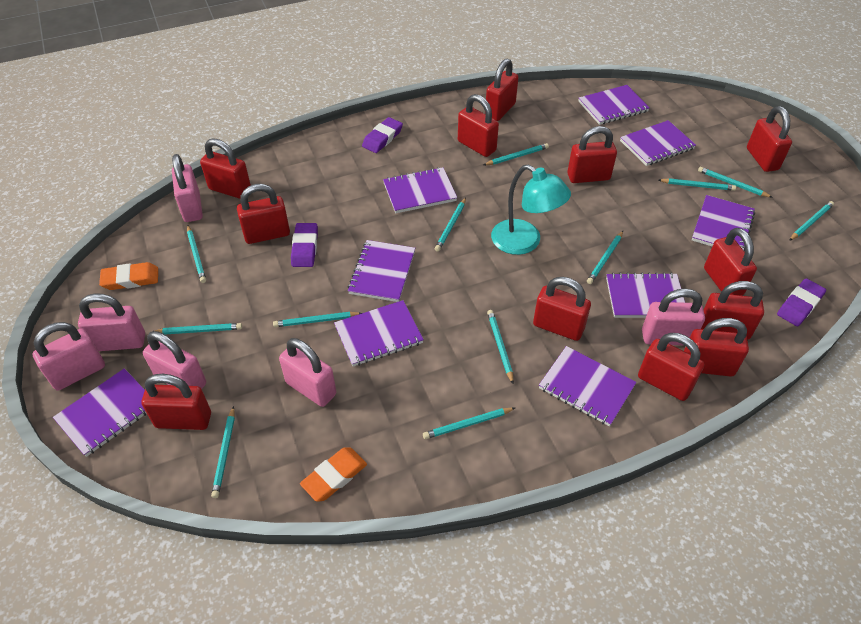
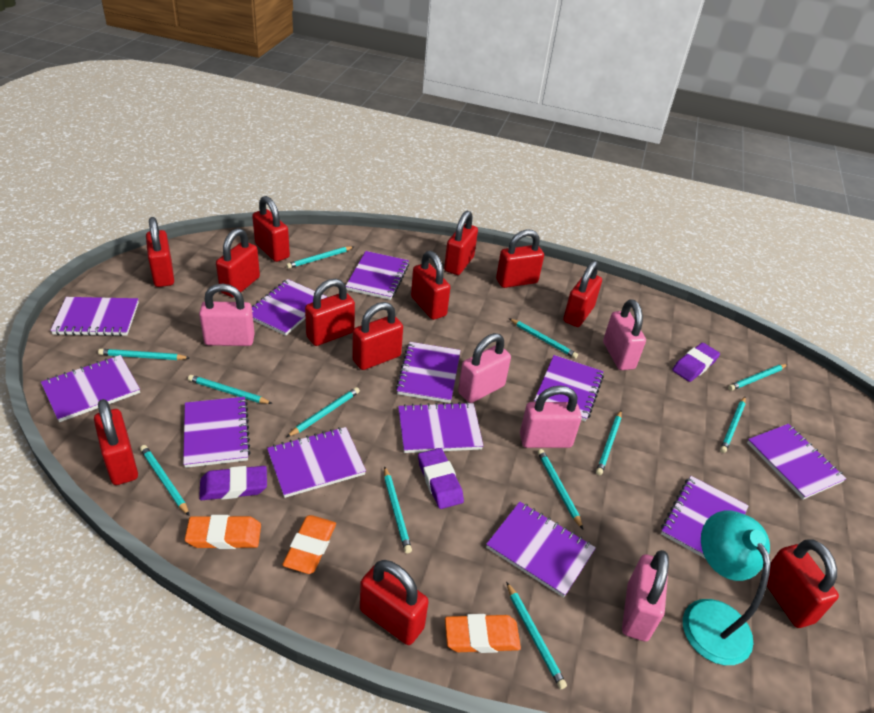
orange eraser: [99,262,158,290] [300,447,367,502] = 2 -> [185,515,261,549] [282,515,336,574] [445,614,521,653] = 3
pink padlock: [32,322,105,391] [78,293,145,351] [143,331,206,389] [172,154,203,222] [279,338,336,407] [642,288,705,345] = 6 -> [199,284,255,346] [458,333,511,403] [520,386,582,448] [603,299,646,370] [622,550,669,641] = 5
purple notebook: [53,368,146,457] [334,300,424,367] [348,240,415,302] [383,167,457,213] [539,346,637,426] [578,85,650,125] [606,272,685,318] [620,120,696,166] [692,195,755,251] = 9 -> [41,355,140,422] [50,297,139,336] [183,397,251,468] [252,279,327,336] [267,427,366,498] [346,251,409,300] [396,342,461,403] [398,402,483,453] [486,502,596,597] [534,355,604,422] [661,476,749,559] [747,424,846,500] = 12

